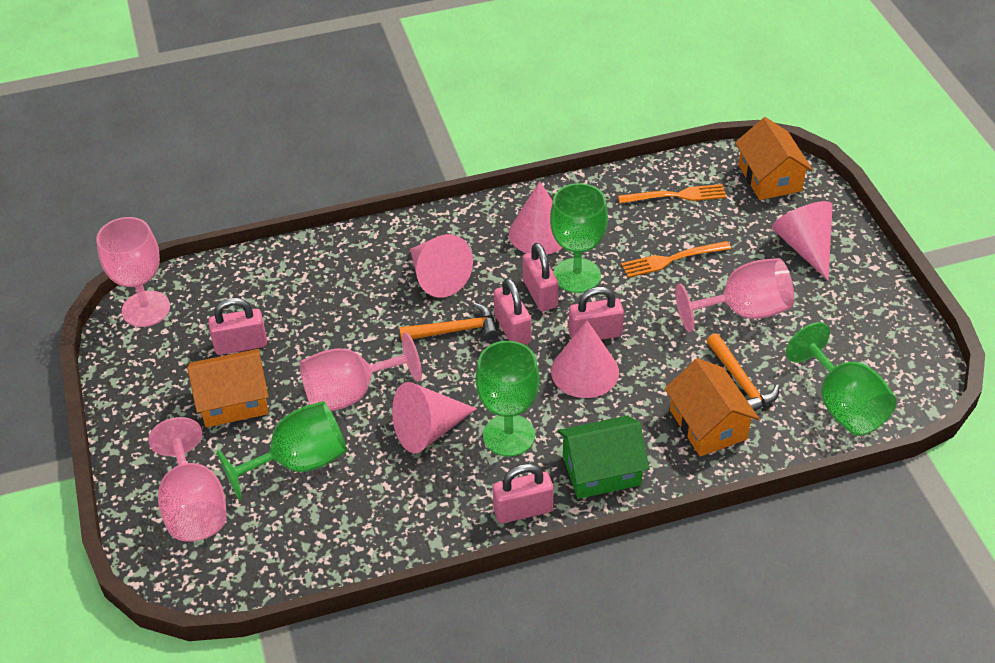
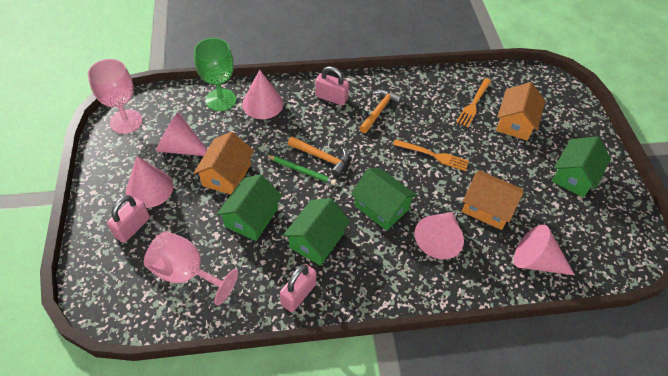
green goblet: [217,401,347,500] [476,341,540,457] [550,183,608,293] [786,322,897,436] = 4 -> [194,38,236,111] = 1
green house: [558,415,649,499] = 1 -> [216,175,282,241] [283,198,351,266] [351,168,417,231] [551,136,611,198] = 4
green pencil: none = 0 -> [266,155,336,185] = 1
pink goblet: [96,217,170,327] [148,417,227,542] [300,332,422,411] [675,258,794,332] = 4 -> [88,59,143,134] [144,231,238,306] = 2
pink padlock: [208,298,267,355] [493,463,553,523] [494,278,531,345] [523,243,558,311] [569,287,624,340] = 5 -> [107,195,150,243] [280,264,316,312] [315,66,349,106] = 3

